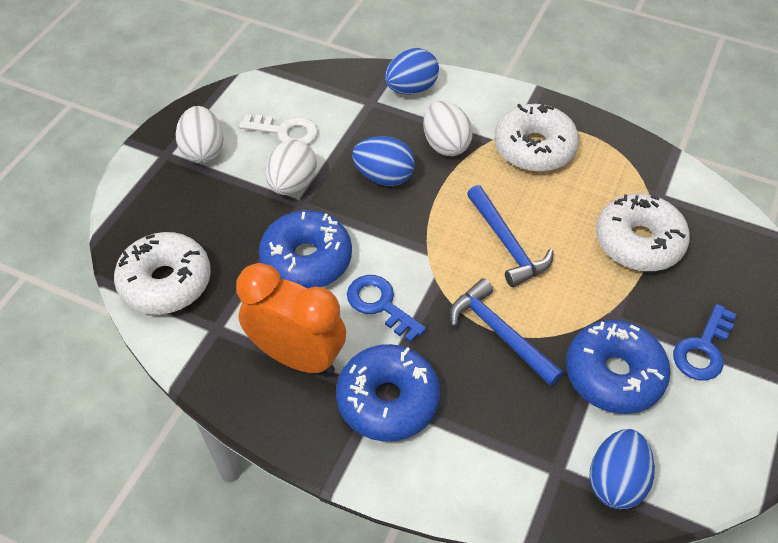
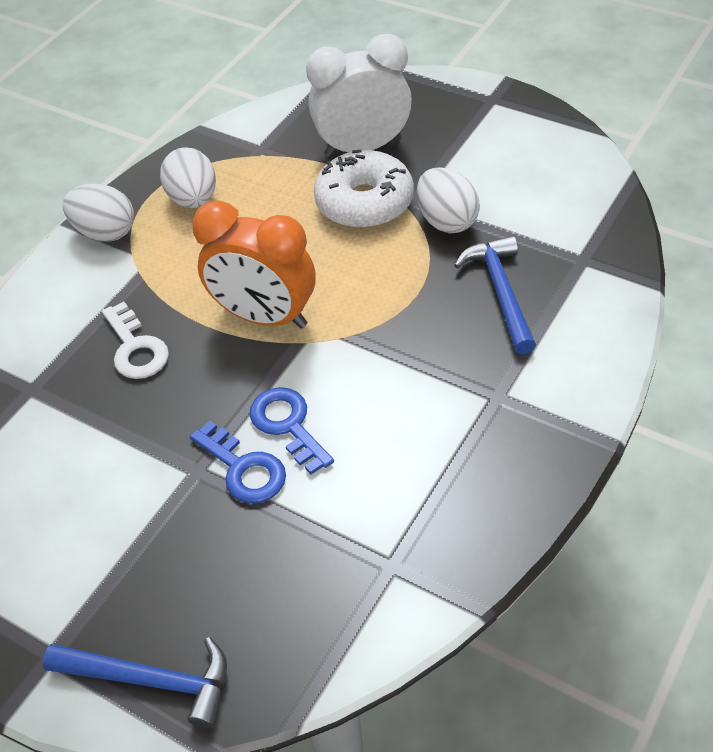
blue donut: [259,210,352,288] [336,344,440,442] [566,320,671,414] = 3 -> none = 0
blue egg: [352,136,415,186] [385,48,439,95] [589,429,655,509] = 3 -> none = 0
white clock: none = 0 -> [306,34,412,157] = 1
white donut: [114,232,211,315] [494,103,579,172] [596,194,690,271] = 3 -> [314,150,414,228] = 1

